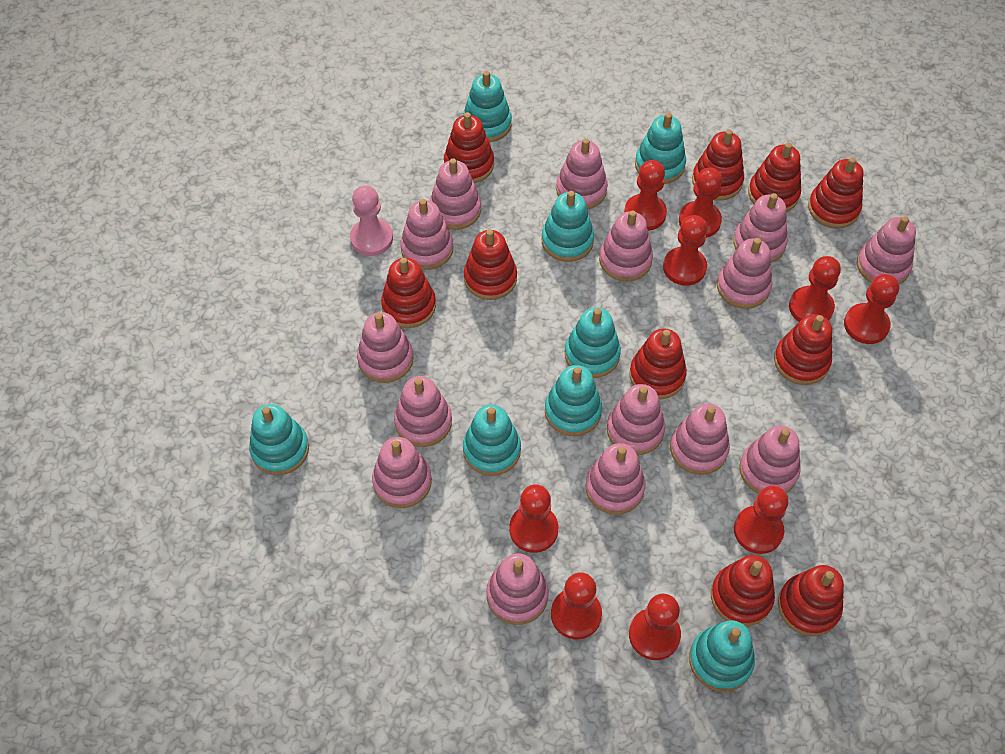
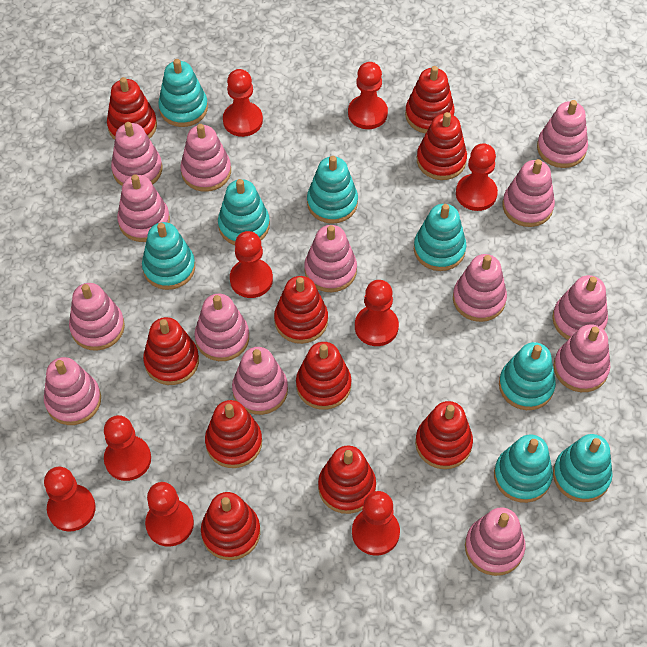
pink pawn: [350,185,393,256] = 1 -> none = 0
pink stacking toy: [357,312,414,383] [372,437,432,508] [394,376,452,447] [400,199,454,270] [430,158,481,230] [486,553,549,625] [556,138,608,209] [585,443,645,515] [599,211,653,282] [607,384,665,455] [670,404,730,475] [717,238,772,309] [733,193,788,263] [739,425,800,494] [857,216,916,285] = 15 -> [44,357,101,425] [69,283,125,351] [111,122,162,186] [117,174,170,242] [180,124,231,192] [195,294,249,361] [232,347,288,415] [304,225,357,292] [453,254,507,322] [465,507,525,576] [503,159,555,227] [537,100,588,168] [552,275,608,340] [553,324,610,392] = 14

